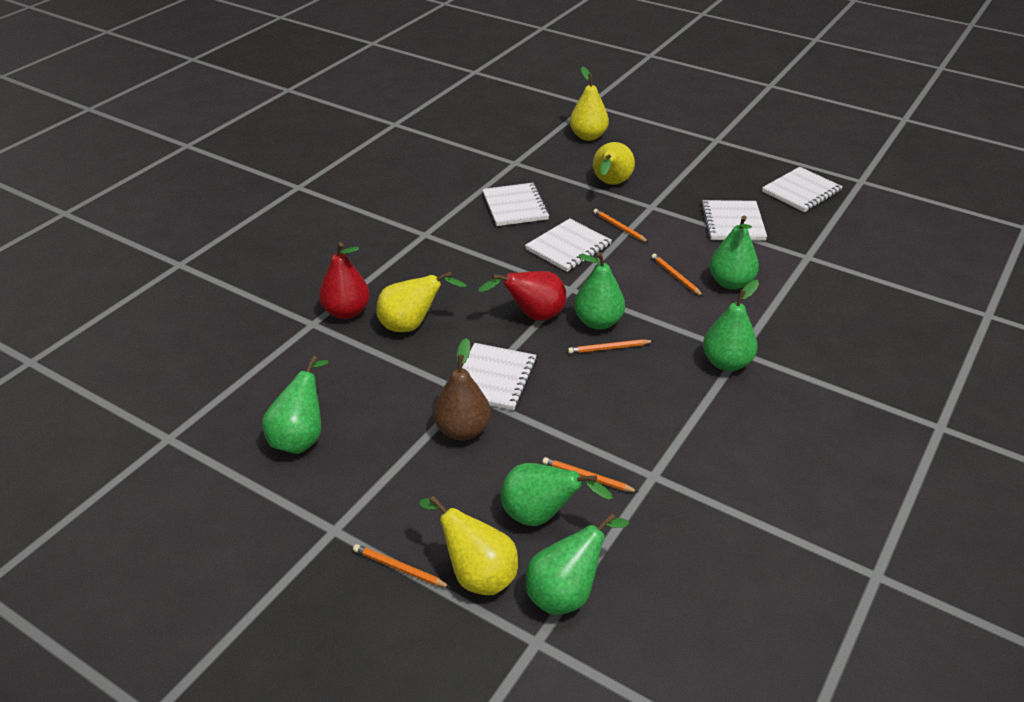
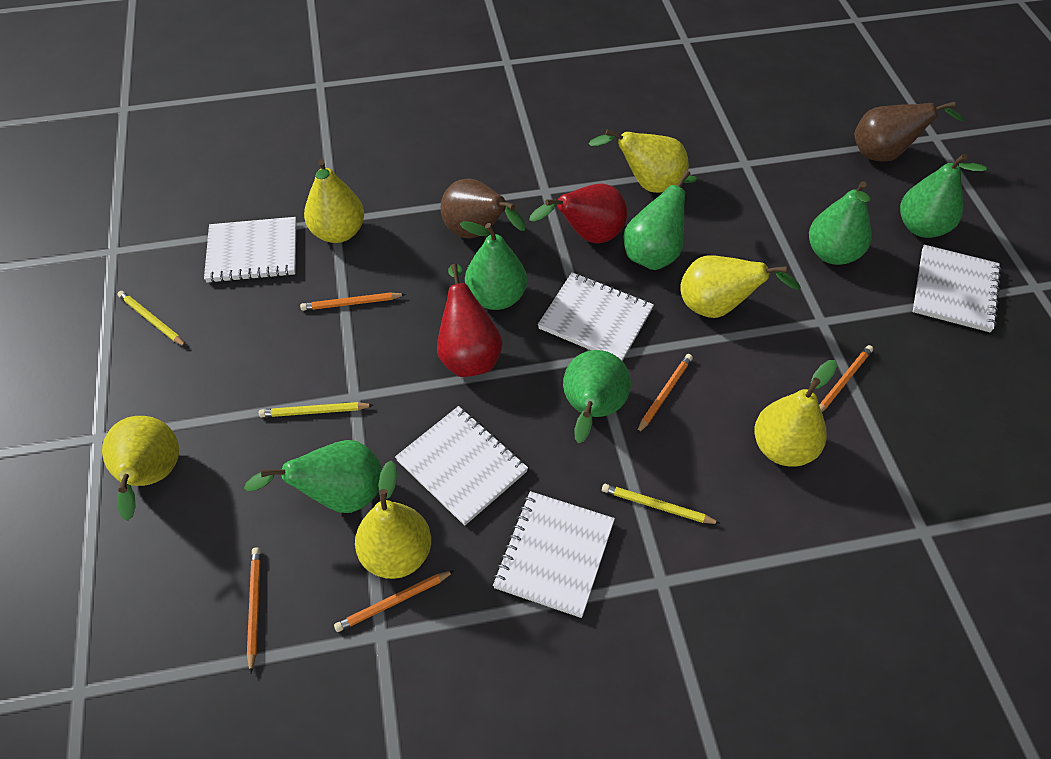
brown pear: [433,338,491,441] = 1 -> [441,179,526,239] [854,102,965,162] = 2
yellow pear: [376,271,467,332] [419,496,518,595] [570,66,609,141] [593,142,635,185] = 4 -> [102,416,179,521] [304,159,364,243] [355,461,431,579] [588,129,689,193] [680,256,801,318] [754,360,837,467] = 6
yellow pencil: none = 0 -> [118,291,187,347] [259,402,373,417] [602,484,721,524] = 3

